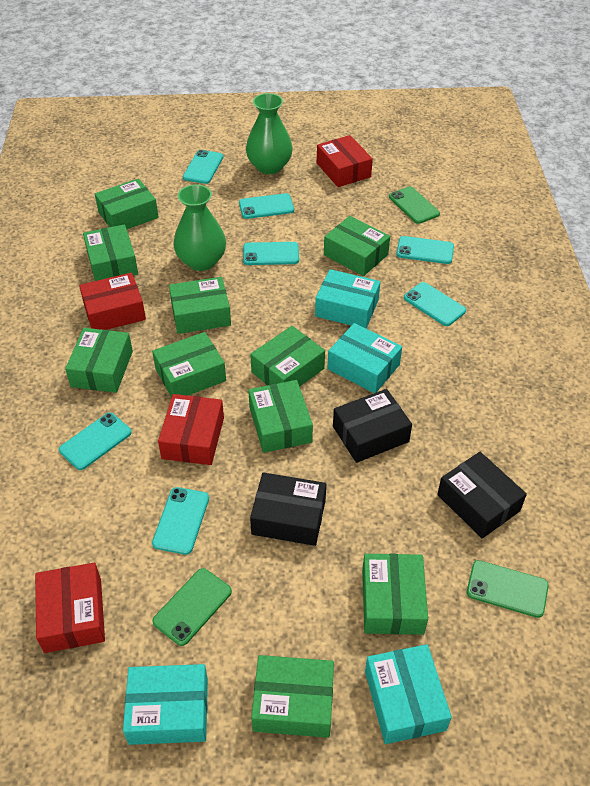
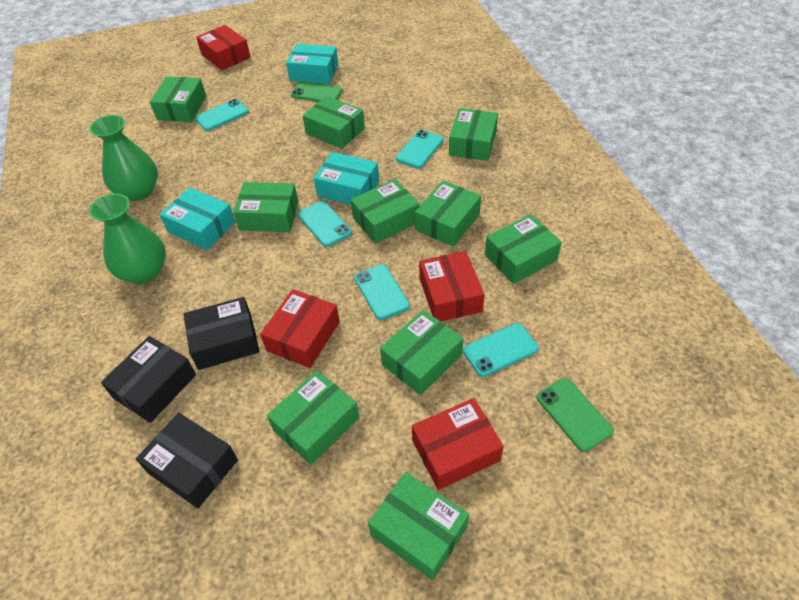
green phone: [152,568,232,646] [389,186,440,224] [467,560,549,618] = 3 -> [291,81,343,102] [537,378,614,452] = 2
turquoise box: [123,664,208,745] [315,269,380,328] [327,323,402,393] [365,644,452,744] = 4 -> [160,188,236,250] [286,44,338,84] [314,152,379,205] = 3
turquoise phone: [59,413,132,470] [152,487,209,555] [183,150,223,184] [239,193,294,219] [243,242,299,265] [396,236,454,264] [404,282,466,326] = 7 -> [195,99,249,131] [298,201,352,247] [354,264,410,320] [396,130,444,168] [463,323,539,377] = 5

